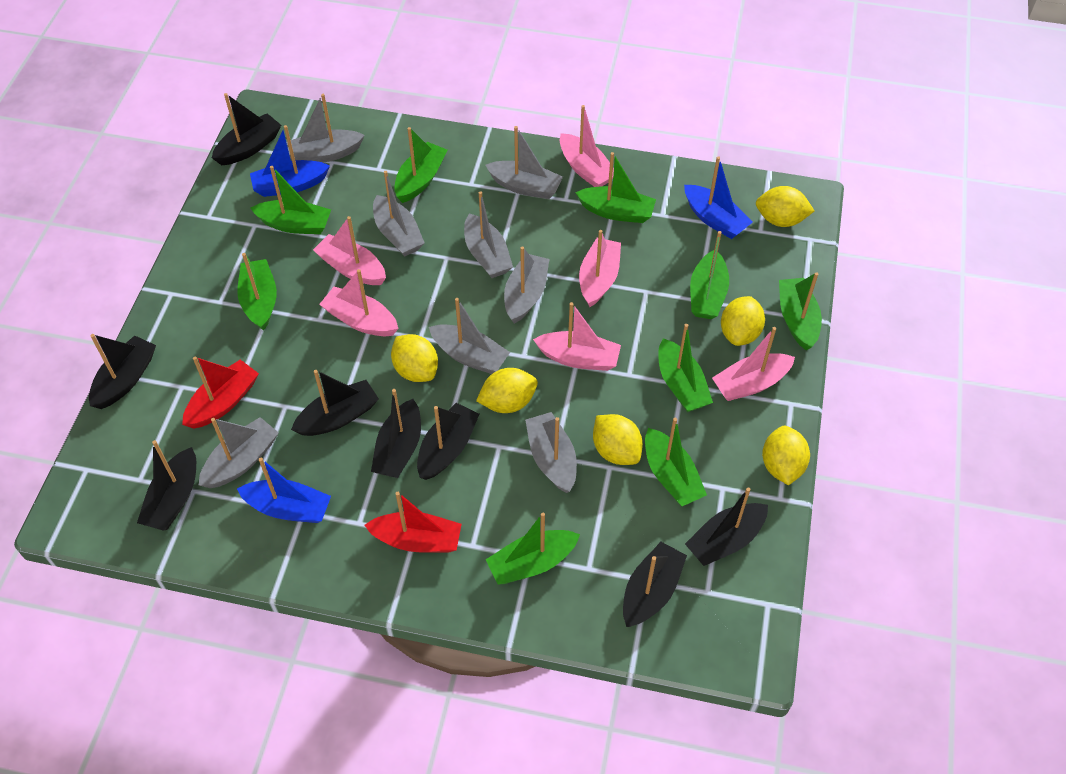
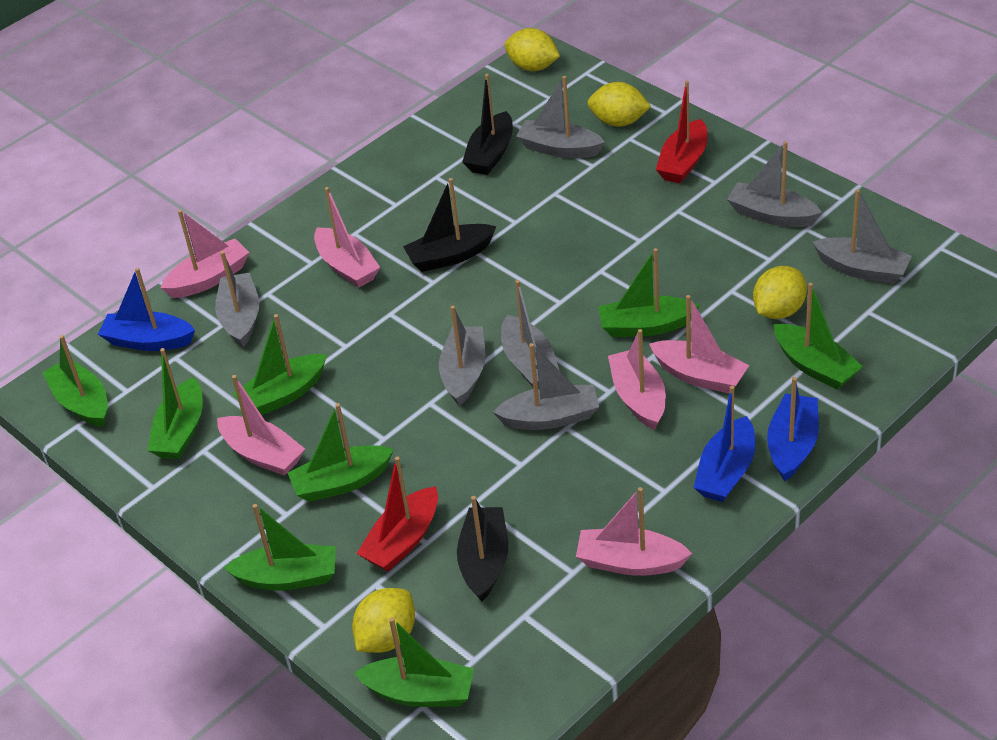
black boat: [89,334,156,409] [137,440,196,531] [212,93,281,165] [291,370,379,436] [371,389,421,478] [417,403,479,480] [623,542,687,627] [685,487,768,566] = 8 -> [403,178,496,272] [457,496,508,601] [462,74,513,175] = 3
green boat: [237,253,277,331] [250,166,331,234] [394,127,447,203] [486,513,580,585] [575,152,656,223] [645,418,707,506] [658,324,713,412] [690,231,729,319] [779,272,822,350] = 9 -> [42,335,108,427] [147,348,203,459] [223,504,336,590] [233,314,327,415] [288,403,394,502] [354,617,474,707] [598,248,700,337] [774,283,863,390] = 8
grey boat: [199,417,279,488] [286,94,365,163] [373,171,425,256] [429,298,510,374] [464,191,513,278] [485,126,563,199] [504,246,549,324] [525,412,577,493] = 8 -> [215,251,259,347] [439,306,486,406] [493,343,599,430] [501,280,560,388] [516,76,605,158] [727,141,822,227] [813,189,912,284] = 7
yellow lemon: [391,334,438,382] [476,368,538,413] [593,414,643,465] [721,296,765,346] [756,186,814,227] [762,426,810,485] = 6 -> [352,588,415,653] [505,28,560,71] [587,82,651,127] [753,266,807,319] = 4

